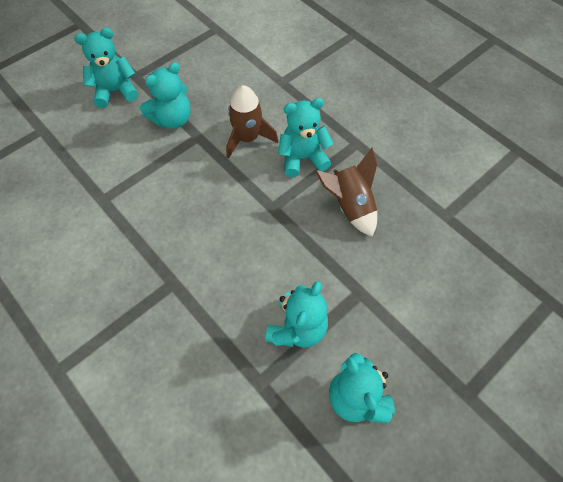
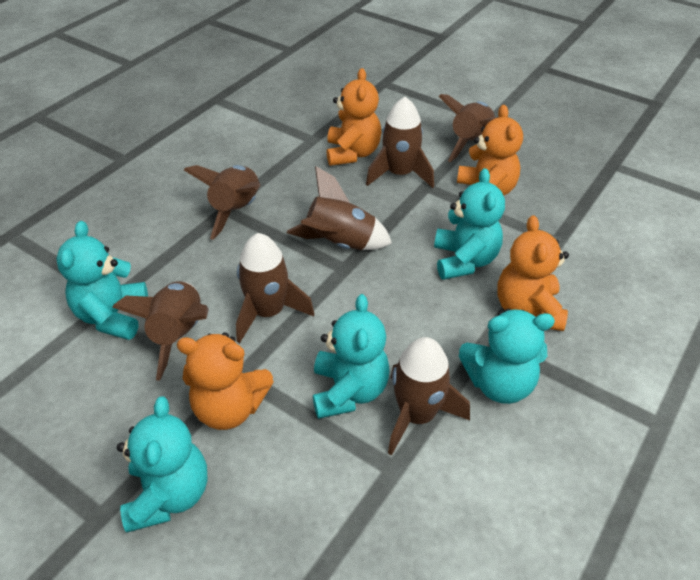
brown rocket: [226,85,278,159] [315,148,377,237] = 2 -> [112,281,209,381] [184,165,261,240] [236,233,314,343] [287,166,392,250] [366,97,434,188] [388,337,470,455] [439,94,498,162] = 7
orange teddy bear: none = 0 -> [177,333,274,430] [327,68,381,166] [457,105,523,196] [497,215,569,331] = 4

